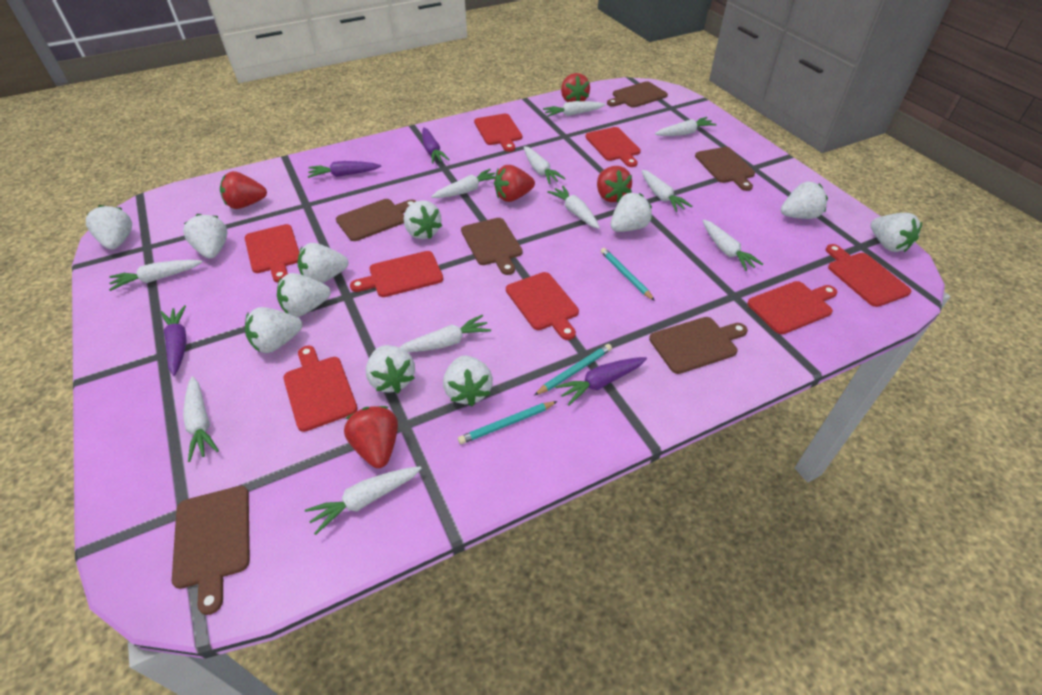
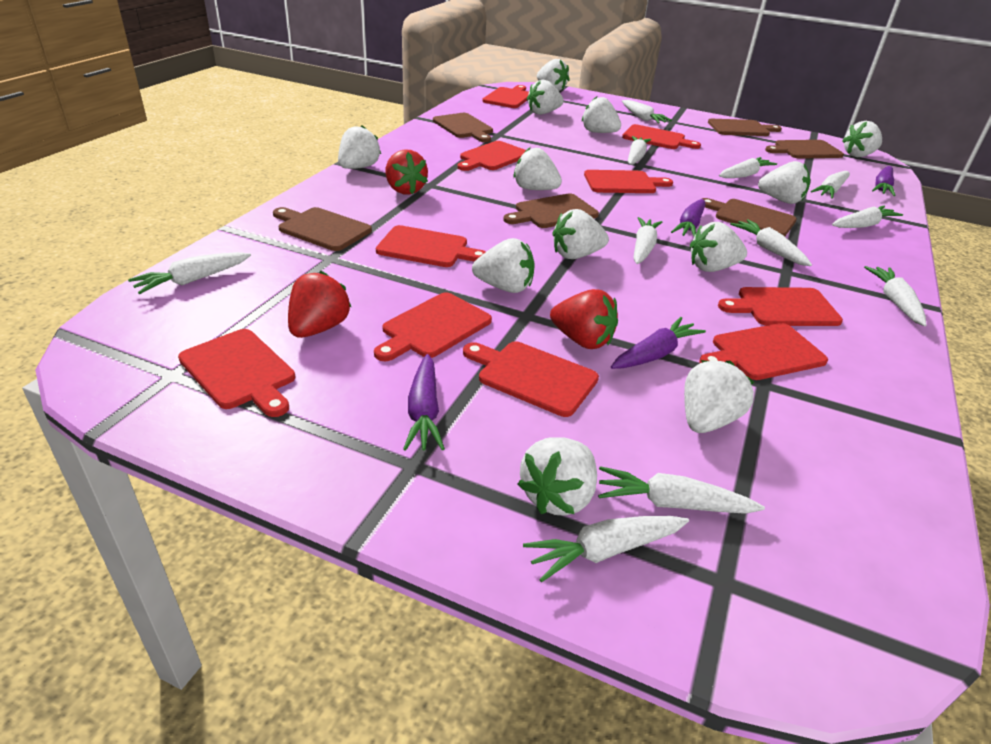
red cutting board: [245,224,299,282] [283,346,358,432] [350,251,443,297] [474,114,522,152] [506,272,579,340] [585,127,641,167] [747,281,837,334] [825,244,911,307] = 8 -> [178,329,295,417] [374,292,492,361] [376,225,486,267] [457,141,526,171] [463,341,599,417] [482,85,529,108] [584,170,673,193] [622,124,701,149] [699,323,828,380] [718,287,843,326] = 10
red strawberry: [220,171,267,209] [344,406,398,468] [494,165,535,202] [561,73,590,102] [597,166,632,202] = 5 -> [288,271,351,338] [385,149,428,195] [550,289,618,349] = 3
turquoise pencil: [458,401,558,444] [534,344,612,396] [601,248,655,301] = 3 -> none = 0
white strawberry: [86,205,132,249] [183,214,228,259] [245,307,302,353] [277,273,331,317] [298,243,348,283] [366,345,415,393] [404,200,442,239] [443,356,493,406] [610,193,652,232] [781,182,828,219] [870,213,922,252] = 11 -> [338,125,381,169] [472,238,535,293] [513,147,562,190] [518,437,597,516] [527,80,564,115] [537,59,570,91] [552,209,609,259] [582,97,621,133] [684,360,754,433] [690,222,747,272] [758,161,810,204] [842,121,882,157] = 12

